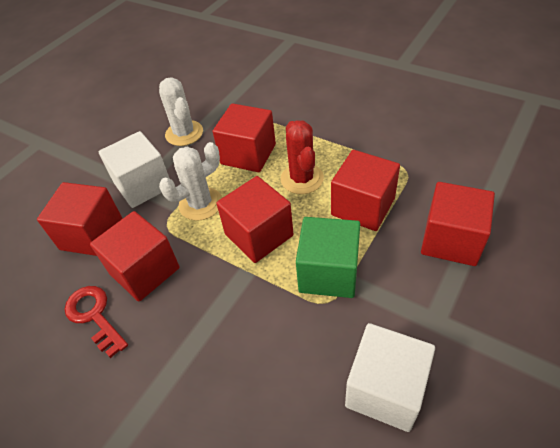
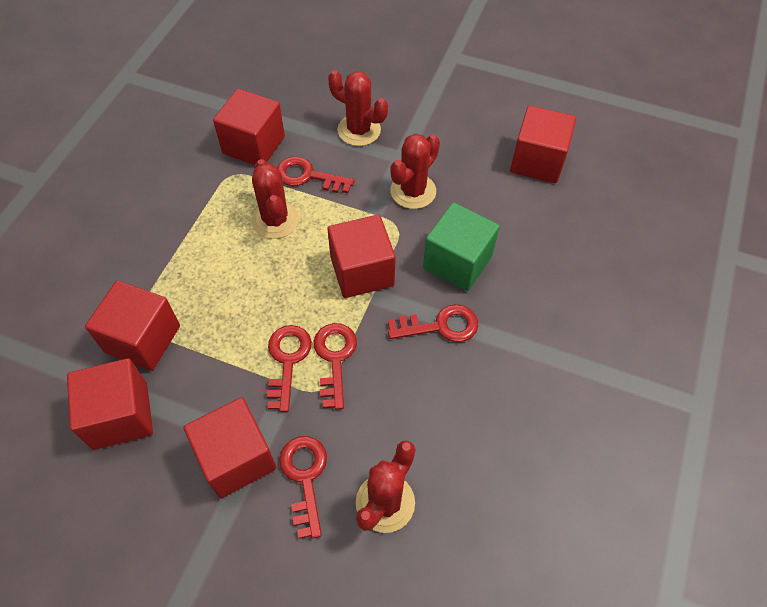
red cactus: [281,120,324,194] = 1 -> [251,159,299,239] [328,70,388,146] [356,441,416,533] [390,133,440,209] = 4
red key: [65,286,128,358] = 1 -> [267,325,312,412] [277,156,355,193] [279,436,327,539] [314,323,357,410] [388,304,478,342] = 5
white cactus: [159,77,203,146] [159,142,222,221] = 2 -> none = 0
white cube: [99,131,170,208] [345,323,435,432] = 2 -> none = 0

